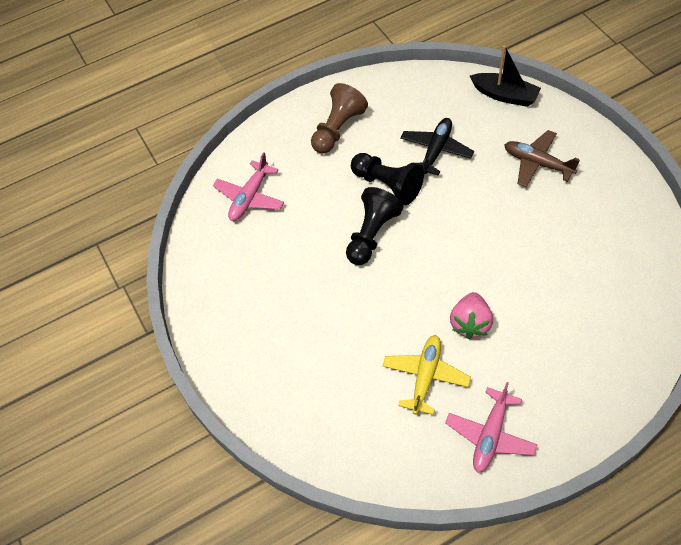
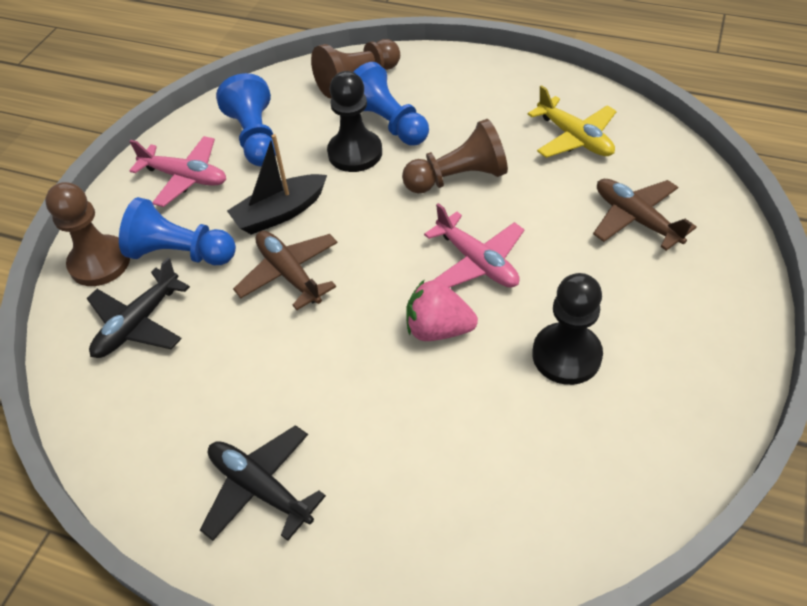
black plane: [400,118,474,176] = 1 -> [87,258,190,358] [200,425,326,541] = 2
blue pawn: none = 0 -> [119,197,236,265] [216,73,276,166] [354,62,429,145] = 3
brown pawn: [311,83,368,153] = 1 -> [45,182,130,286] [311,39,400,98] [402,119,508,193] = 3
brown plane: [504,130,580,187] = 1 -> [233,231,337,310] [593,179,696,251] = 2

